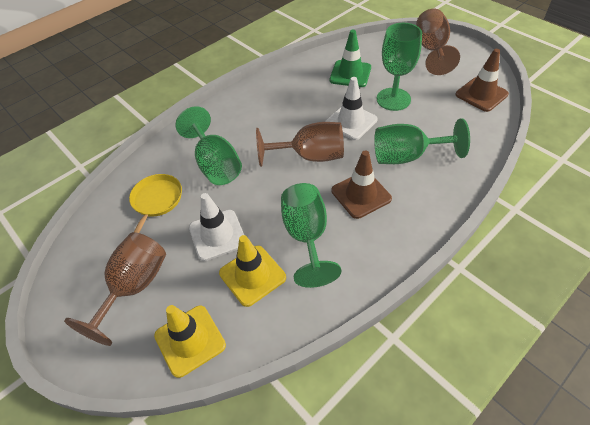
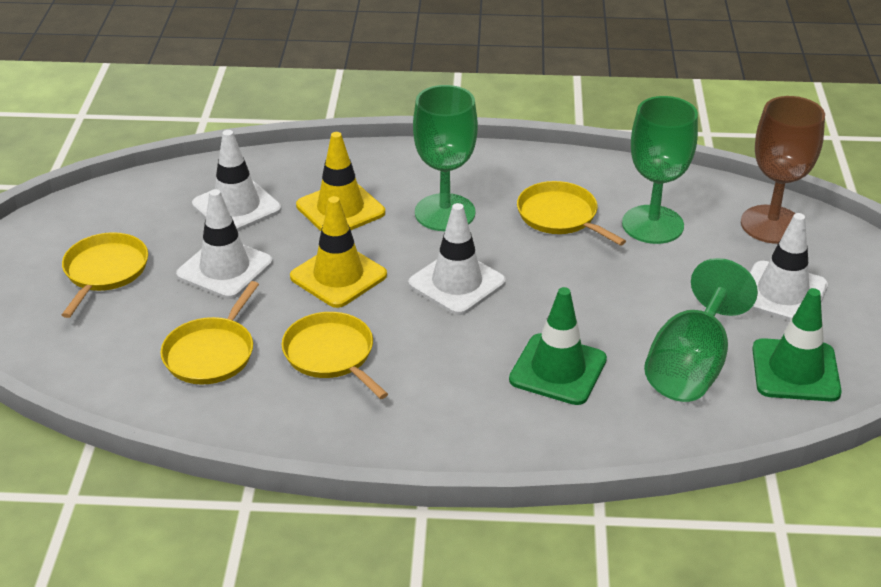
brown goblet: [64,232,166,346] [256,122,344,167] [416,9,460,75] = 3 -> [741,96,825,244] = 1
brown traffic cone: [331,150,392,219] [456,49,509,112] = 2 -> none = 0
green goblet: [175,107,242,185] [281,183,341,288] [374,118,470,164] [377,23,422,111] = 4 -> [413,85,478,231] [622,96,698,244] [644,258,758,402] = 3
green traffic cone: [330,30,371,87] = 1 -> [509,287,607,405] [752,288,842,402] = 2
white traffic cone: [189,193,244,261] [325,77,378,140] = 2 -> [176,189,273,299] [192,130,281,231] [408,203,506,315] [750,213,828,321] = 4
yellow pan: [129,174,182,233] = 1 -> [62,232,148,318] [160,281,259,385] [282,312,388,399] [517,181,626,246] = 4

